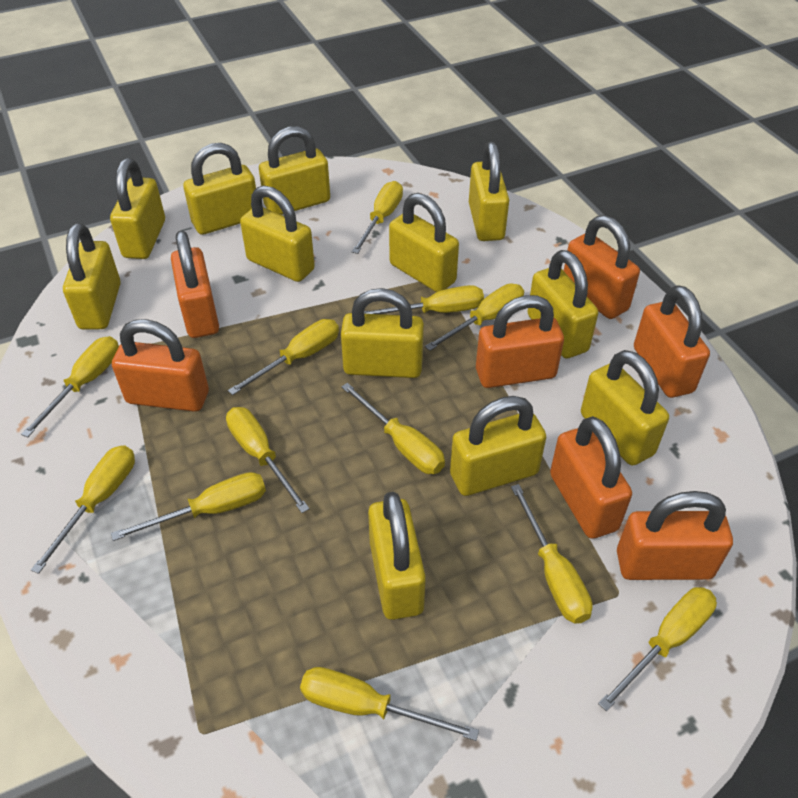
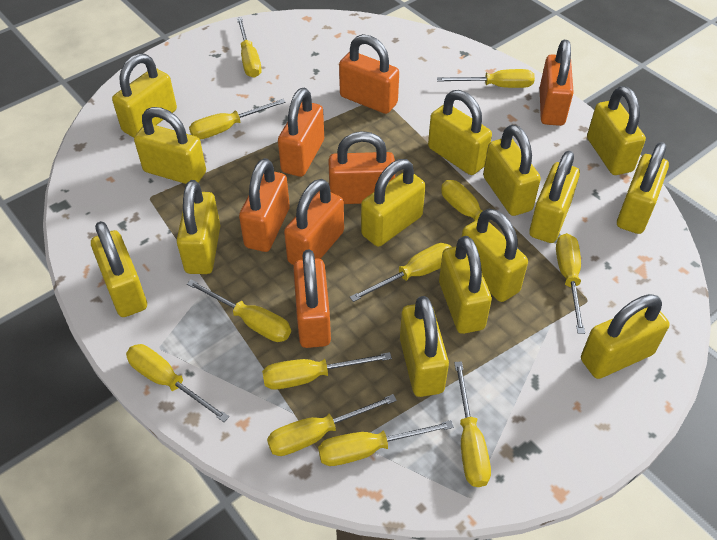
yellow padlock: [63,223,121,330] [110,158,165,259] [183,143,256,235] [240,185,315,282] [259,126,330,215] [341,288,424,378] [368,492,426,620] [389,193,459,292] [450,396,546,496] [469,142,509,241] [527,250,598,359] [581,350,669,466] = 12 -> [91,221,147,317] [112,53,177,138] [134,107,206,184] [177,180,220,274] [361,159,426,247] [400,296,449,397] [428,90,492,175] [439,236,492,334] [462,209,528,302] [483,125,541,216] [529,151,580,243] [581,294,669,379] [587,86,646,175] [617,142,669,234] = 14

